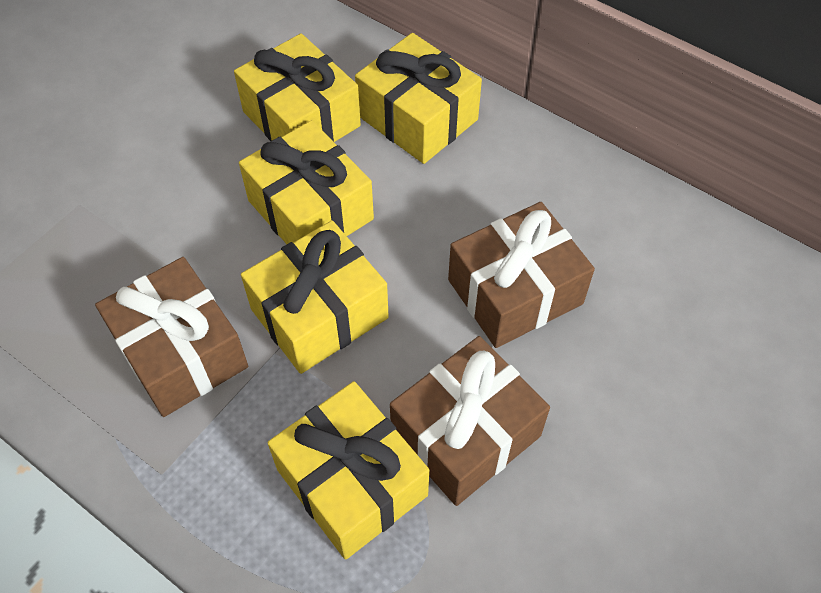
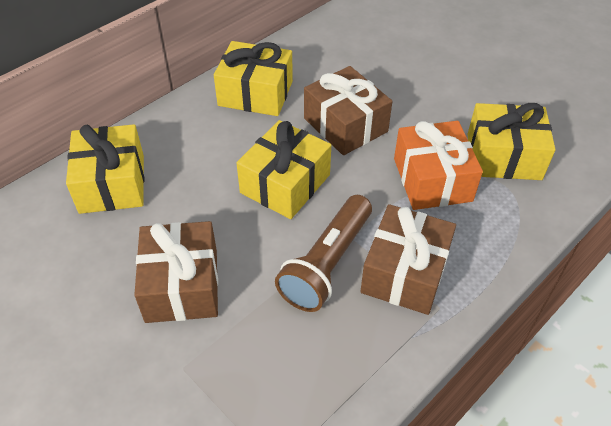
brown flashlight: none = 0 -> [275,195,372,312] = 1
orange gift: none = 0 -> [394,121,483,210] = 1
yellow gift: [234,33,361,142] [239,120,374,244] [241,221,389,374] [268,381,429,559] [355,33,482,164] = 5 -> [66,124,144,214] [214,41,293,116] [237,120,331,219] [467,103,556,180] = 4

